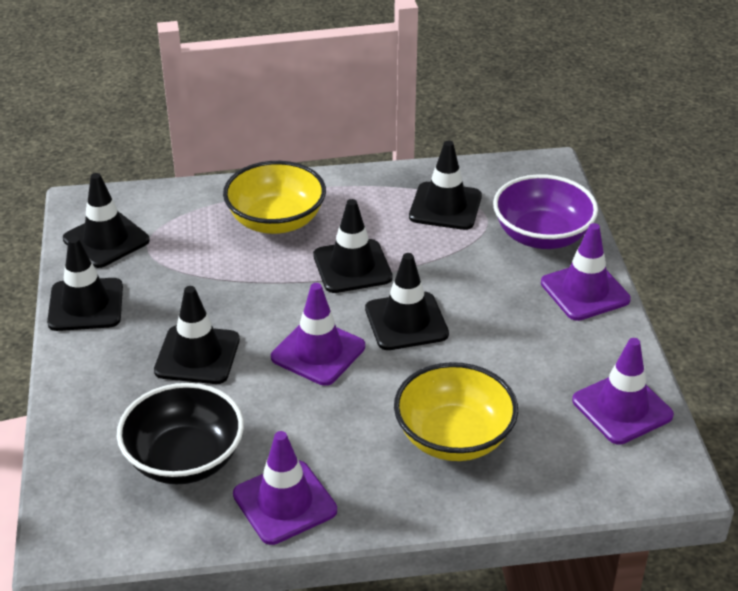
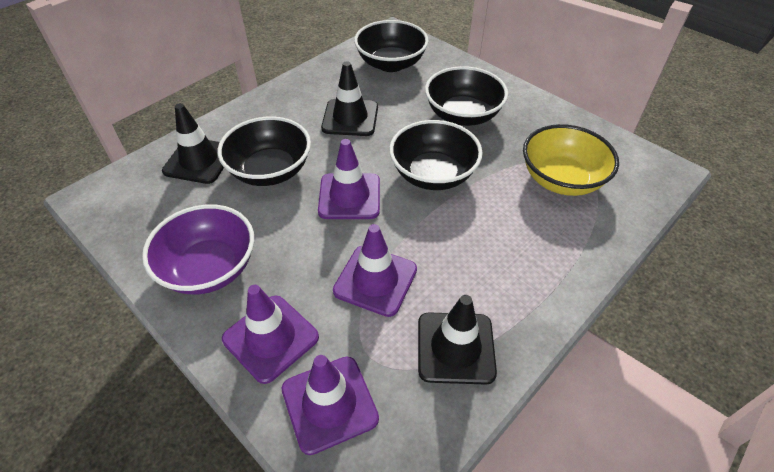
black bowl: [117,383,244,484] = 1 -> [218,117,311,186] [354,20,429,72] [389,120,483,190] [425,66,508,126] = 4
black traffic cone: [47,237,123,331] [63,173,149,268] [154,286,240,384] [313,199,393,293] [365,253,449,350] [409,141,482,230] = 6 -> [162,103,224,184] [321,61,378,136] [418,295,497,384] = 3
yellow bowl: [223,161,326,234] [394,362,518,461] = 2 -> [523,124,619,196] = 1

